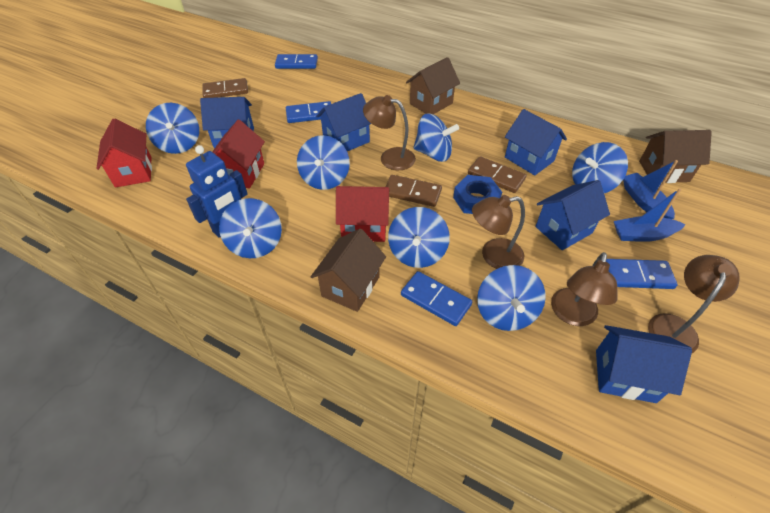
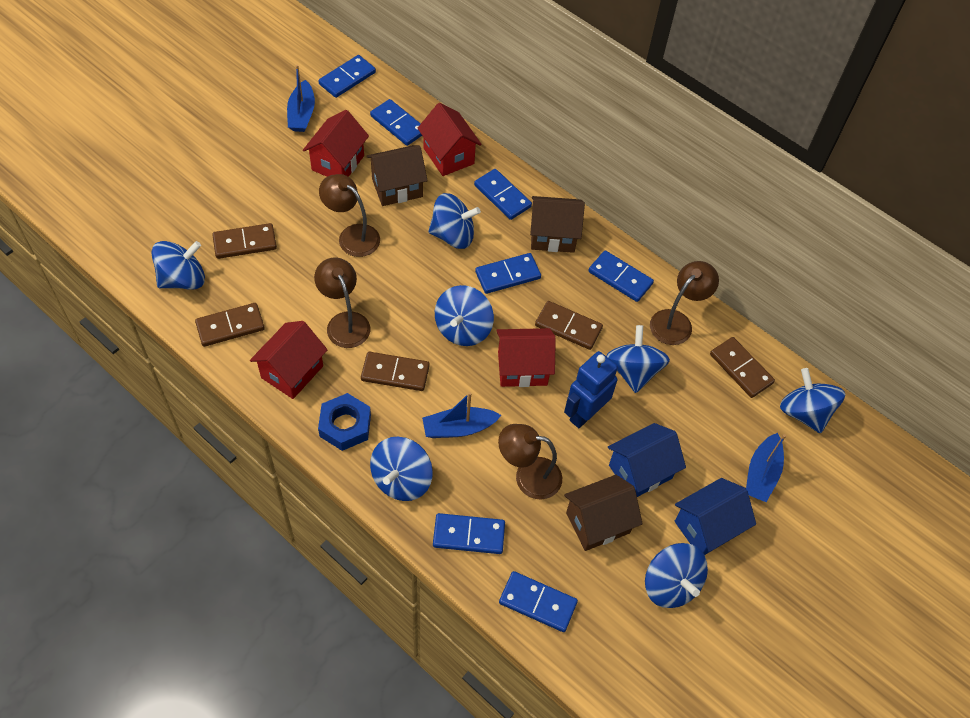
blue boat: [614,188,686,242] [623,160,678,219] = 2 -> [287,65,315,132] [422,392,501,438] [746,433,786,502] = 3
blue domino: [275,54,318,69] [286,101,331,123] [401,271,472,326] [606,259,678,289] = 4 -> [319,55,376,98] [370,99,422,146] [433,513,505,554] [474,169,532,220] [475,253,541,294] [499,571,578,632] [588,250,654,302] = 7
blue house: [200,97,254,148] [316,93,371,151] [505,109,567,175] [535,180,610,250] [596,325,692,403] = 5 -> [608,423,686,497] [675,478,756,555] = 2
brown domino: [202,78,248,98] [385,175,442,207] [468,156,526,193] = 3 -> [195,303,265,347] [212,223,277,259] [361,352,430,391] [535,301,603,350] [710,337,775,398] = 5
red house: [96,118,152,188] [212,120,265,189] [336,186,390,242] = 3 -> [250,321,328,399] [303,110,369,177] [418,103,482,176] [496,328,556,387] = 4

